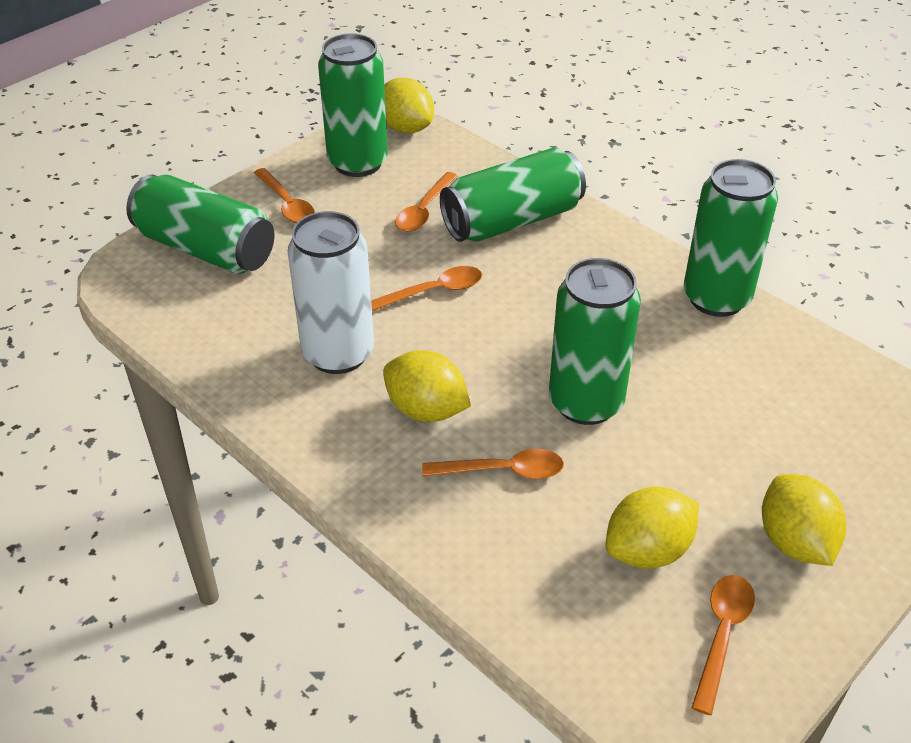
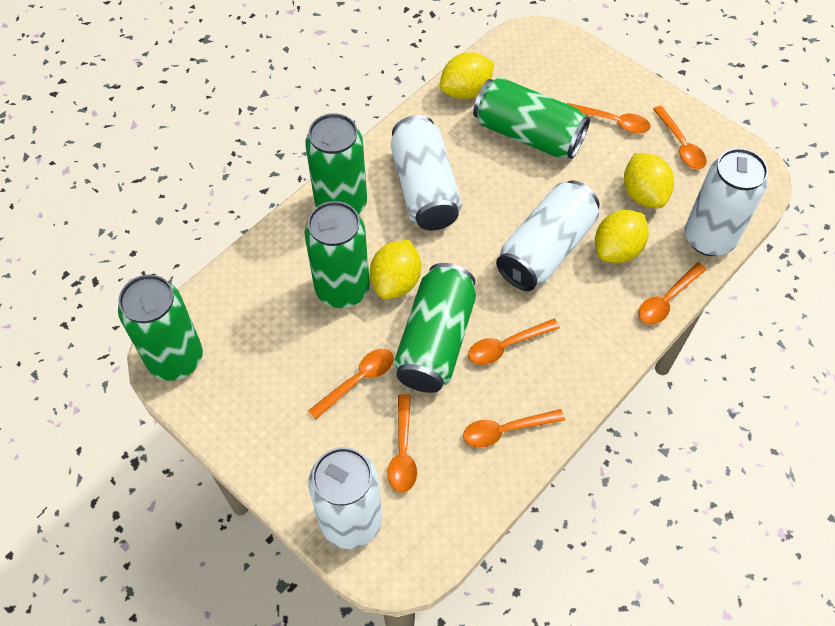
orange spoon: [254,168,315,223] [371,266,482,311] [395,172,458,232] [422,449,564,479] [691,575,755,715] = 5 -> [308,349,394,419] [387,394,417,493] [463,409,565,448] [468,319,560,365] [566,103,650,134] [638,262,707,325] [653,106,707,169] = 7
white can: [287,211,374,374] = 1 -> [308,447,382,549] [391,115,462,231] [496,181,599,291] [685,148,768,256] = 4

